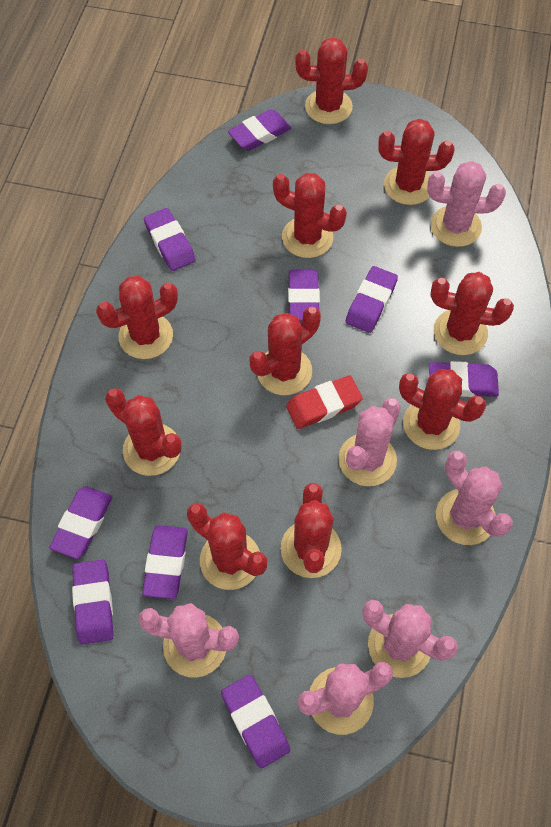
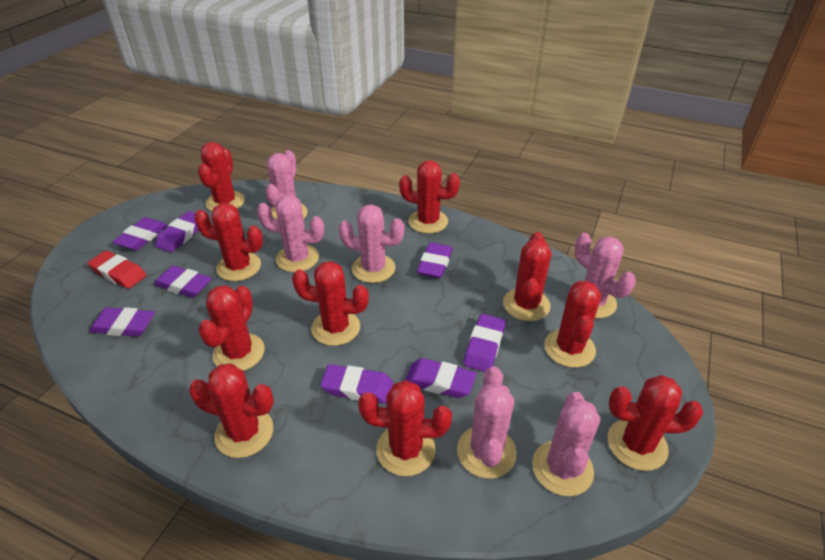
purple eraser: [49,486,112,559] [72,559,113,645] [142,525,188,599] [144,208,196,271] [221,675,290,769] [228,109,291,151] [288,270,320,321] [345,266,398,333] [429,361,499,397] = 9 -> [89,307,155,337] [112,217,168,250] [154,266,212,298] [155,211,199,253] [320,364,393,404] [405,358,476,398] [417,243,453,278] [463,314,506,372] = 8

